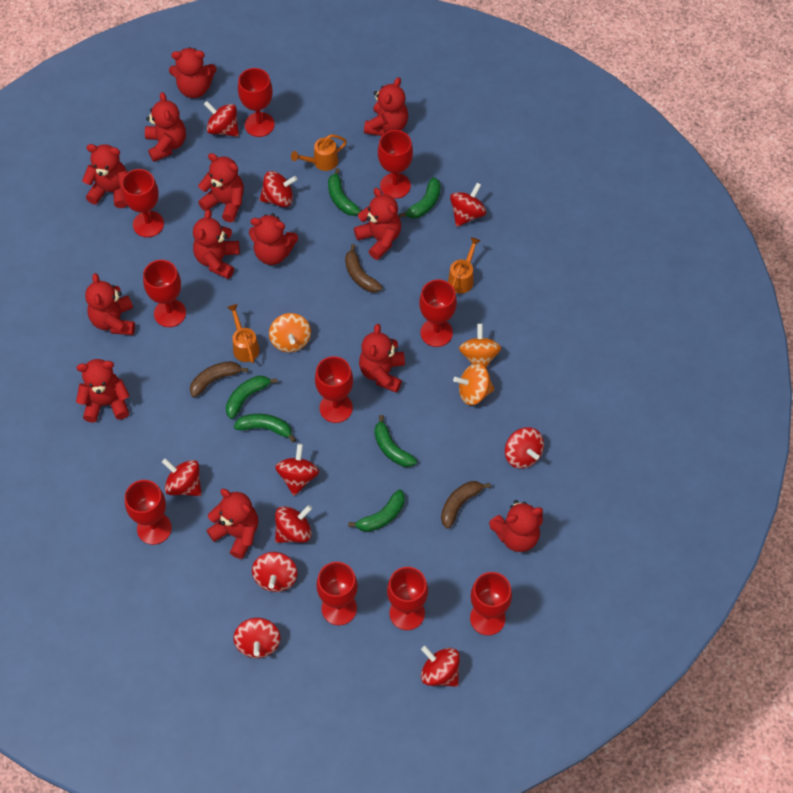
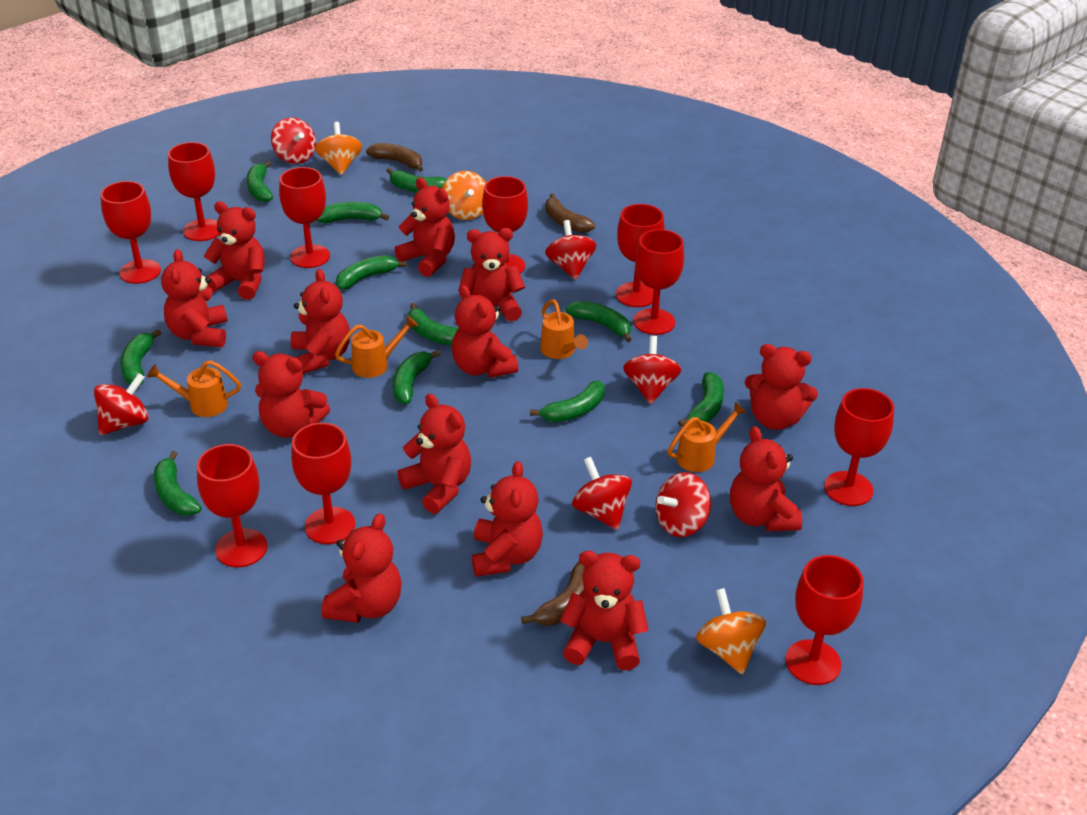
green banana: [226,376,278,419] [234,414,296,443] [328,168,361,216] [348,489,405,532] [374,415,417,467] [399,177,441,218] = 6 -> [120,329,161,385] [154,451,202,516] [247,161,273,202] [316,202,389,223] [336,255,407,290] [386,168,447,193] [393,350,441,404] [408,303,459,346] [530,380,605,422] [566,301,632,342] [678,372,724,427] = 11
orange watering can: [227,304,260,363] [291,135,347,171] [448,237,481,294] = 3 -> [147,360,241,417] [335,316,418,378] [540,299,588,359] [668,402,746,472] = 4
red spinning top: [162,458,201,496] [204,101,239,137] [234,618,280,658] [252,552,298,592] [260,171,298,207] [275,444,319,496] [275,505,312,543] [421,646,460,687] [450,183,486,227] [505,427,544,469] = 10 -> [94,373,149,435] [271,117,316,164] [545,220,596,280] [572,457,632,530] [623,336,681,404] [655,472,711,537] = 6

